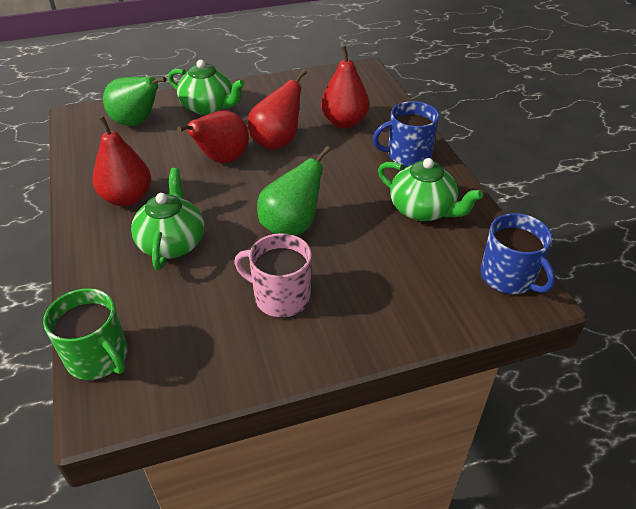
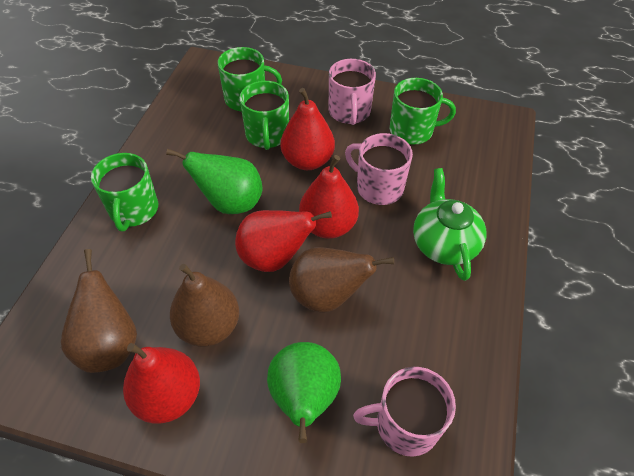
blue mug: [373,101,439,167] [481,213,555,294] = 2 -> none = 0
brown pear: none = 0 -> [61,249,137,373] [170,264,239,347] [289,247,394,313] = 3
green mug: [43,288,128,380] = 1 -> [91,153,158,231] [218,47,282,111] [240,81,289,150] [390,78,456,145] = 4
green teapot: [131,168,204,270] [168,60,245,115] [378,158,483,221] = 3 -> [413,168,486,281] = 1
pink mug: [234,233,312,317] = 1 -> [329,59,376,125] [345,133,413,205] [353,367,456,457] = 3

